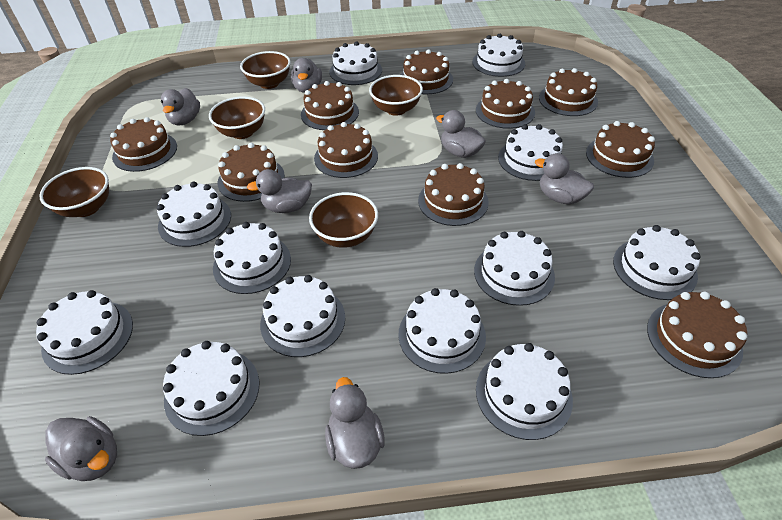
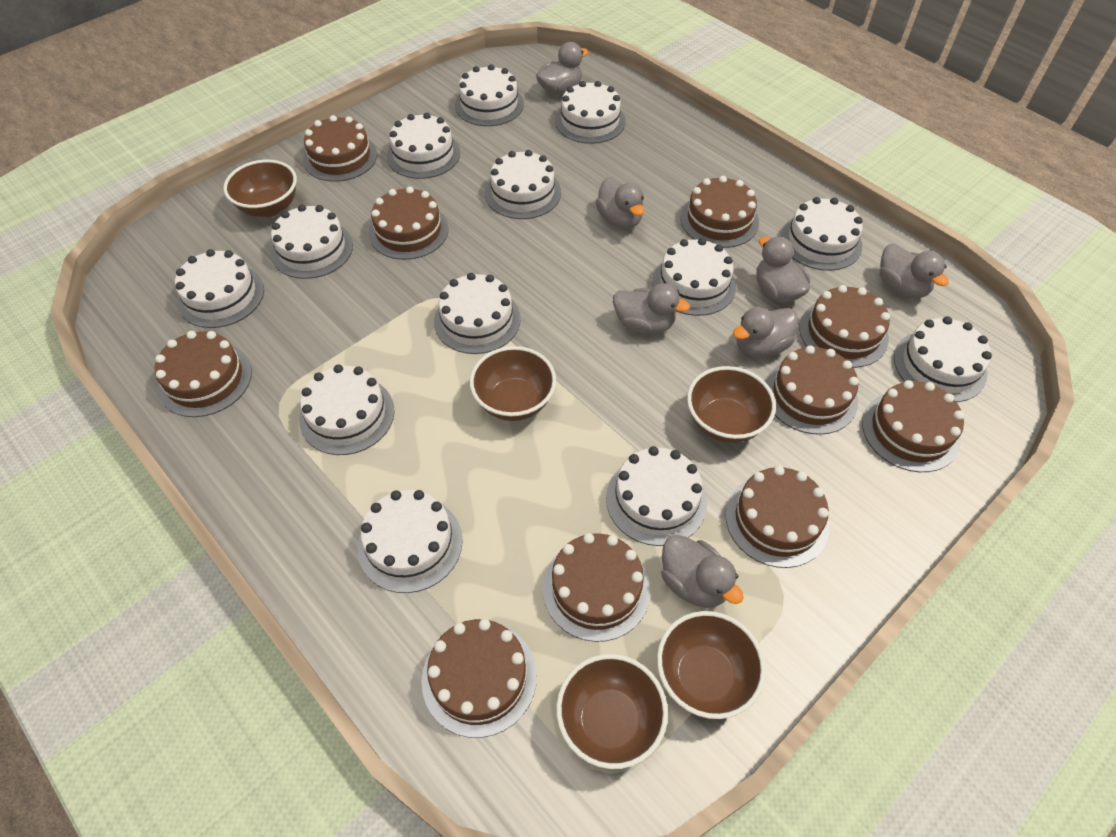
white cake: [36,290,133,375] [157,181,231,247] [163,341,259,436] [213,222,291,294] [260,275,345,357] [329,41,382,85] [398,288,486,374] [472,34,525,77] [474,231,555,306] [476,343,573,440] [498,124,563,181] [613,225,701,300] = 12 -> [175,249,264,328] [271,204,353,279] [299,365,395,455] [358,490,463,593] [387,113,460,179] [434,273,521,354] [455,64,524,126] [485,150,561,219] [555,81,625,144] [606,446,707,546] [652,238,736,316] [781,197,863,271] [894,316,992,402] = 13

